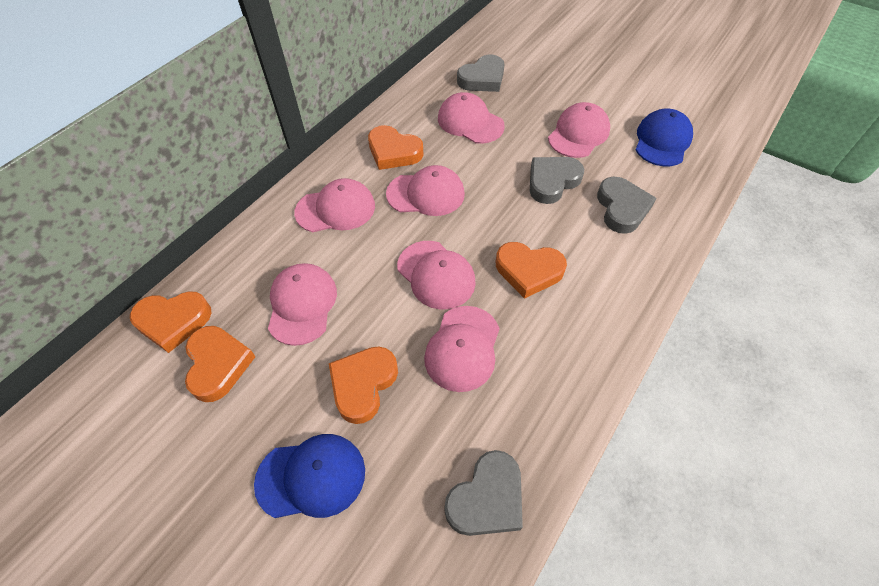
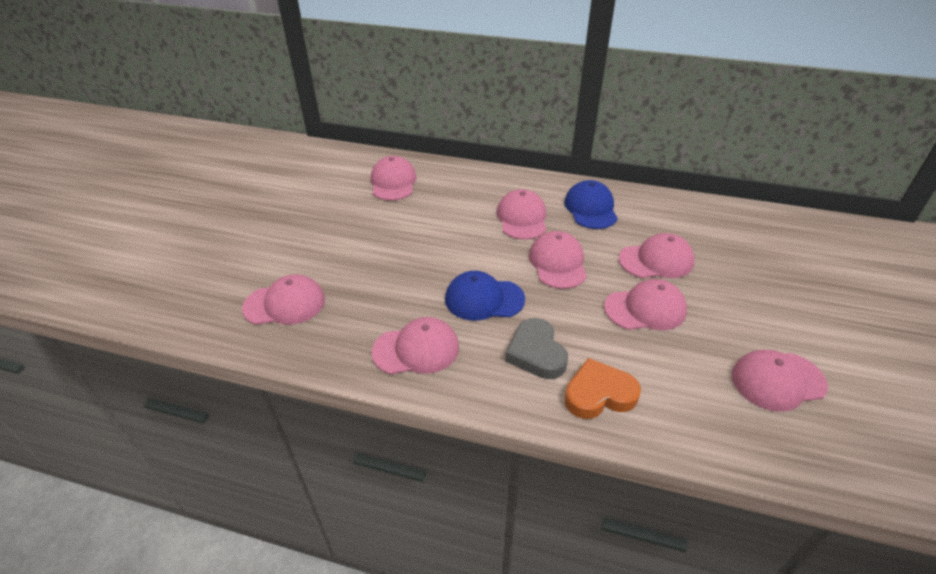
grey heart: [445,450,523,536] [457,54,504,92] [530,157,584,204] [597,177,656,234] = 4 -> [505,318,568,379] = 1
orange heart: [130,291,211,353] [185,326,255,402] [329,346,398,424] [368,125,424,170] [496,242,567,299] = 5 -> [564,358,641,419] = 1
pink cap: [268,263,337,346] [294,178,375,232] [386,165,465,216] [397,241,476,310] [424,306,500,392] [438,92,505,144] [548,102,610,158] = 7 -> [242,274,325,325] [371,156,417,201] [372,317,459,374] [497,189,546,240] [529,231,587,289] [604,279,687,330] [619,233,694,278] [732,350,828,412] = 8

